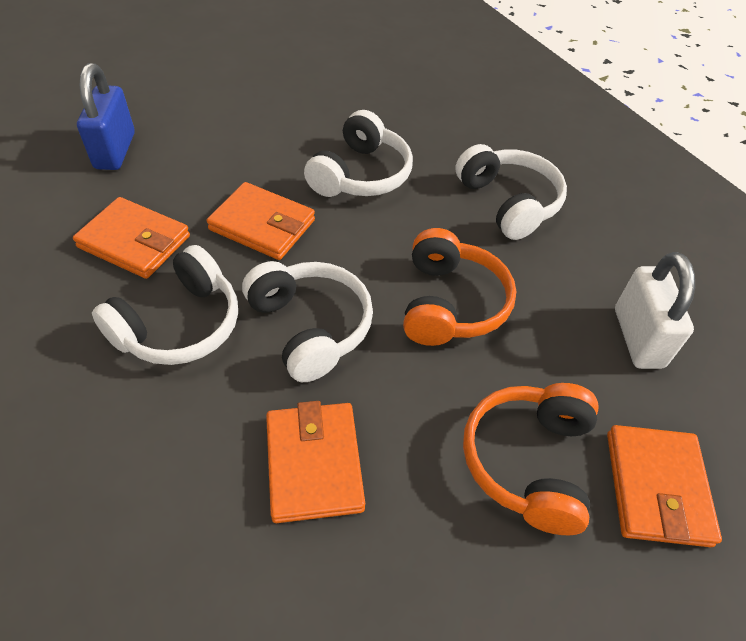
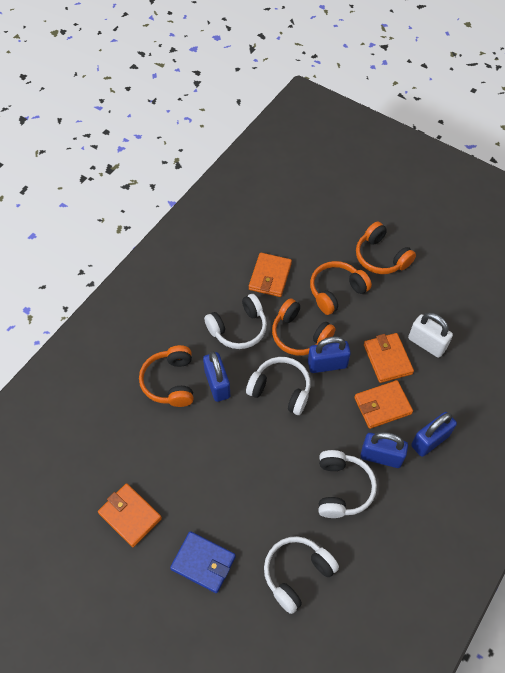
blue padlock: [77,63,135,170] = 1 -> [203,351,230,402] [308,336,351,373] [361,432,408,468] [411,412,457,457] = 4
blue wallet: none = 0 -> [170,531,236,593] = 1
orange headphones: [403,228,516,346] [463,383,599,535] = 2 -> [139,345,193,407] [272,298,336,356] [310,261,372,315] [356,222,416,274] = 4

